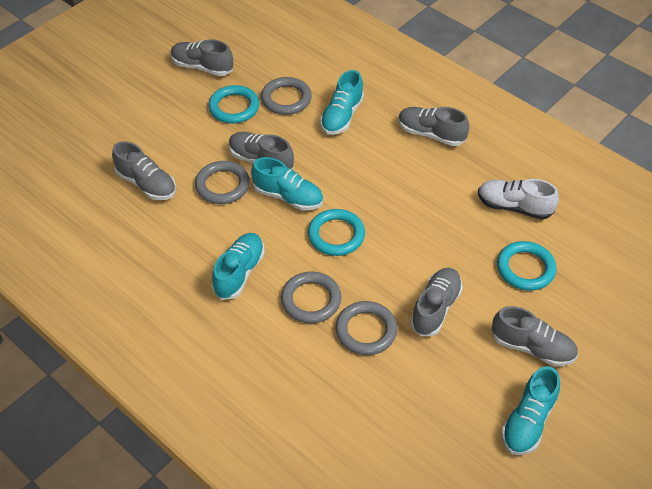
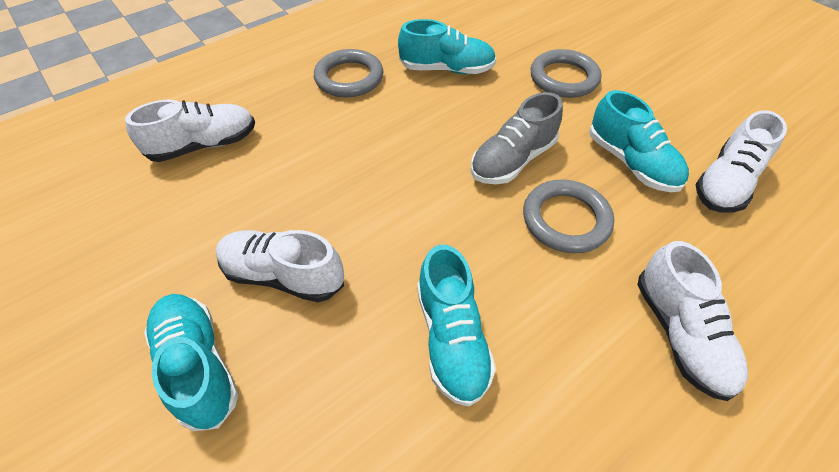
grey ring: [195,161,250,204] [261,77,312,115] [281,272,341,323] [335,301,397,355] = 4 -> [314,49,383,97] [523,180,614,253] [531,49,601,98] = 3
grey shoe: [112,141,176,200] [171,39,233,76] [229,132,294,169] [398,107,469,146] [410,268,463,336] [492,306,578,366] = 6 -> [471,92,563,184] = 1
turquoise ring: [208,85,259,123] [308,209,365,256] [497,241,556,291] = 3 -> none = 0
white shoe: [478,179,559,220] = 1 -> [125,100,255,162] [216,230,344,302] [637,241,748,401] [695,111,787,213] = 4

